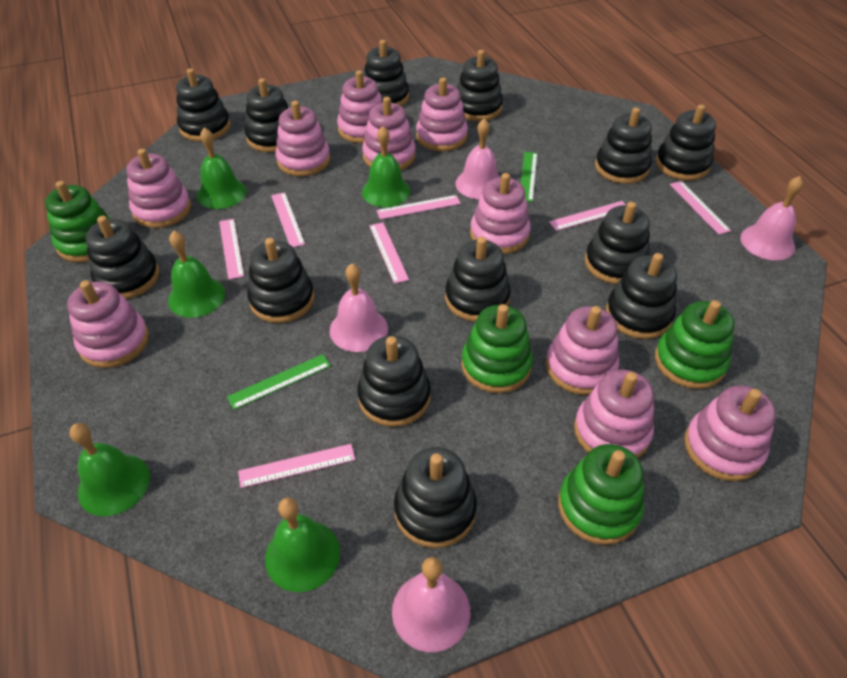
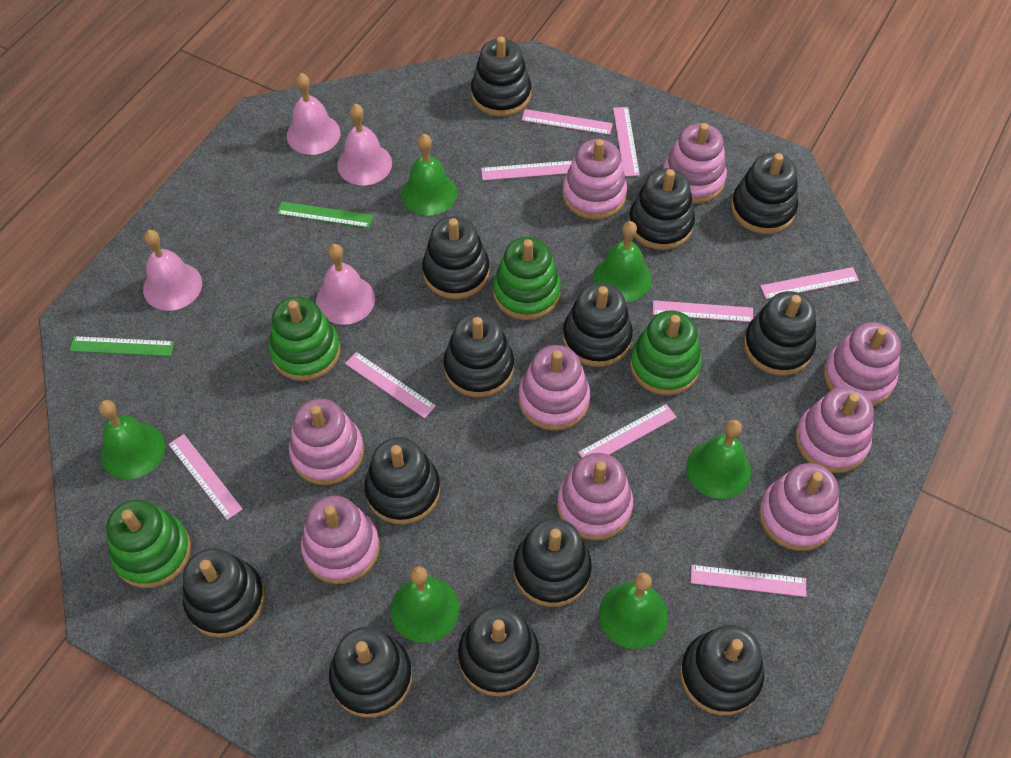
green bell: [69,423,150,516] [168,231,225,318] [197,127,247,209] [265,497,340,592] [362,126,410,207] = 5 -> [99,400,165,479] [390,566,459,643] [401,134,457,215] [593,221,652,302] [599,573,668,649] [687,420,751,499] = 6
pink ruler: [219,219,244,280] [238,444,355,488] [271,192,305,247] [369,222,409,284] [376,195,461,220] [549,201,626,231] [670,181,731,235] = 7 -> [168,434,243,520] [345,352,436,418] [481,161,572,180] [522,109,613,135] [578,404,677,458] [613,107,640,177] [652,300,753,322] [690,565,806,597] [760,267,859,299] = 9
pink stacking toy: [67,280,149,368] [126,149,191,228] [276,101,330,176] [337,70,383,143] [362,97,416,170] [416,78,468,151] [470,173,531,254] [546,306,619,395] [574,370,654,458] [684,386,776,481] = 10 -> [289,399,364,485] [301,496,380,584] [518,345,590,431] [557,453,633,540] [562,139,627,220] [663,123,727,204] [759,463,839,551] [795,387,874,473] [823,322,901,406] = 9

